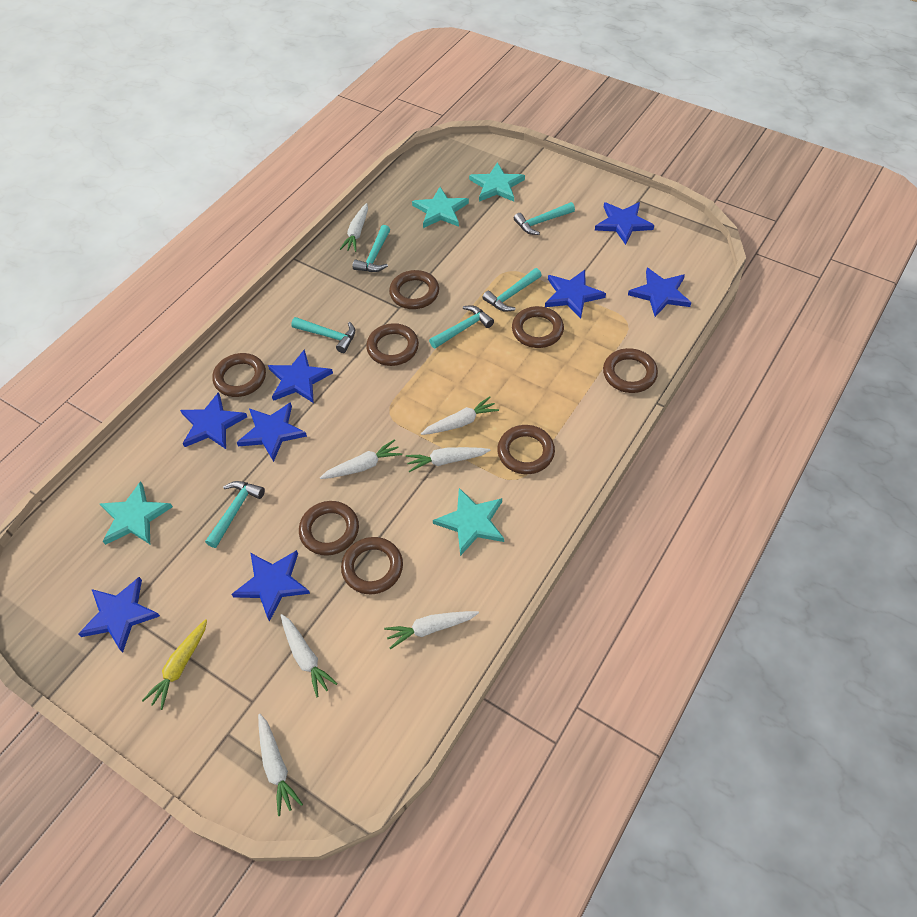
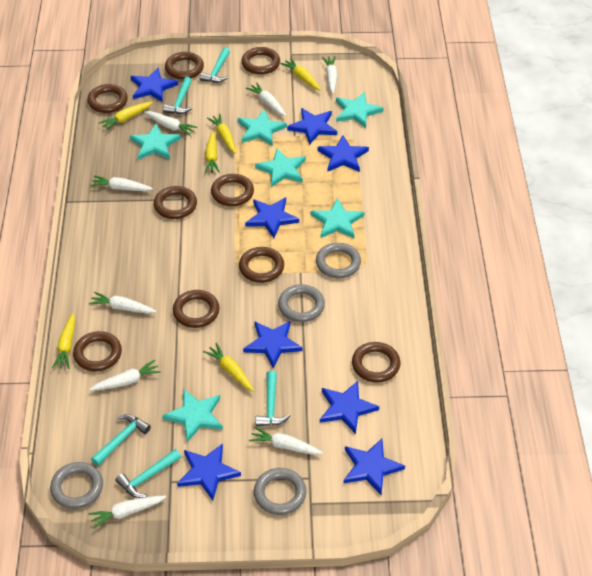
brown ring: [212,353,266,397] [299,501,359,556] [341,537,403,594] [366,323,419,366] [389,270,439,309] [497,425,555,474] [512,306,564,348] [603,348,658,393] = 8 -> [73,331,122,371] [87,84,128,113] [154,186,197,219] [165,52,204,79] [173,290,220,328] [211,174,254,206] [239,247,284,283] [241,47,280,75] [352,342,400,383] = 9
grey ring: none = 0 -> [50,462,103,509] [254,468,306,515] [278,284,325,322] [316,243,361,278] = 4
turquoise hammer: [205,481,265,548] [291,317,355,353] [353,225,390,272] [429,305,494,349] [482,268,542,312] [514,202,575,235] = 6 -> [91,414,151,466] [115,449,181,498] [163,77,192,114] [199,47,230,83] [255,371,291,426] = 5
turquoise star: [100,481,173,545] [412,187,469,228] [433,488,504,556] [469,162,525,202] = 4 -> [130,124,181,160] [162,389,223,442] [237,110,287,146] [255,149,306,187] [311,198,365,238] [336,92,383,128] = 6
white carrot: [258,714,303,816] [280,614,338,697] [320,440,402,479] [340,203,368,252] [384,611,479,649] [406,447,490,472] [421,397,499,435] = 7 -> [88,496,166,529] [89,292,156,313] [90,175,153,191] [90,360,161,391] [144,111,198,136] [246,82,287,116] [249,427,323,455] [322,56,338,94] = 8
yellow carrot: [142,619,207,710] = 1 -> [52,313,75,369] [99,102,152,131] [203,343,254,392] [205,131,220,173] [207,114,236,154] [280,58,321,91] = 6

